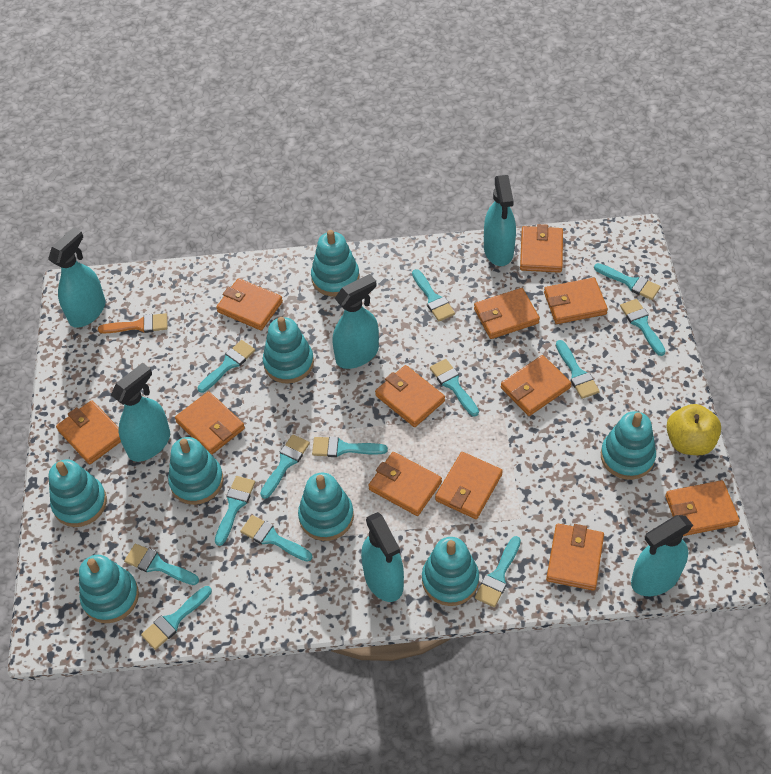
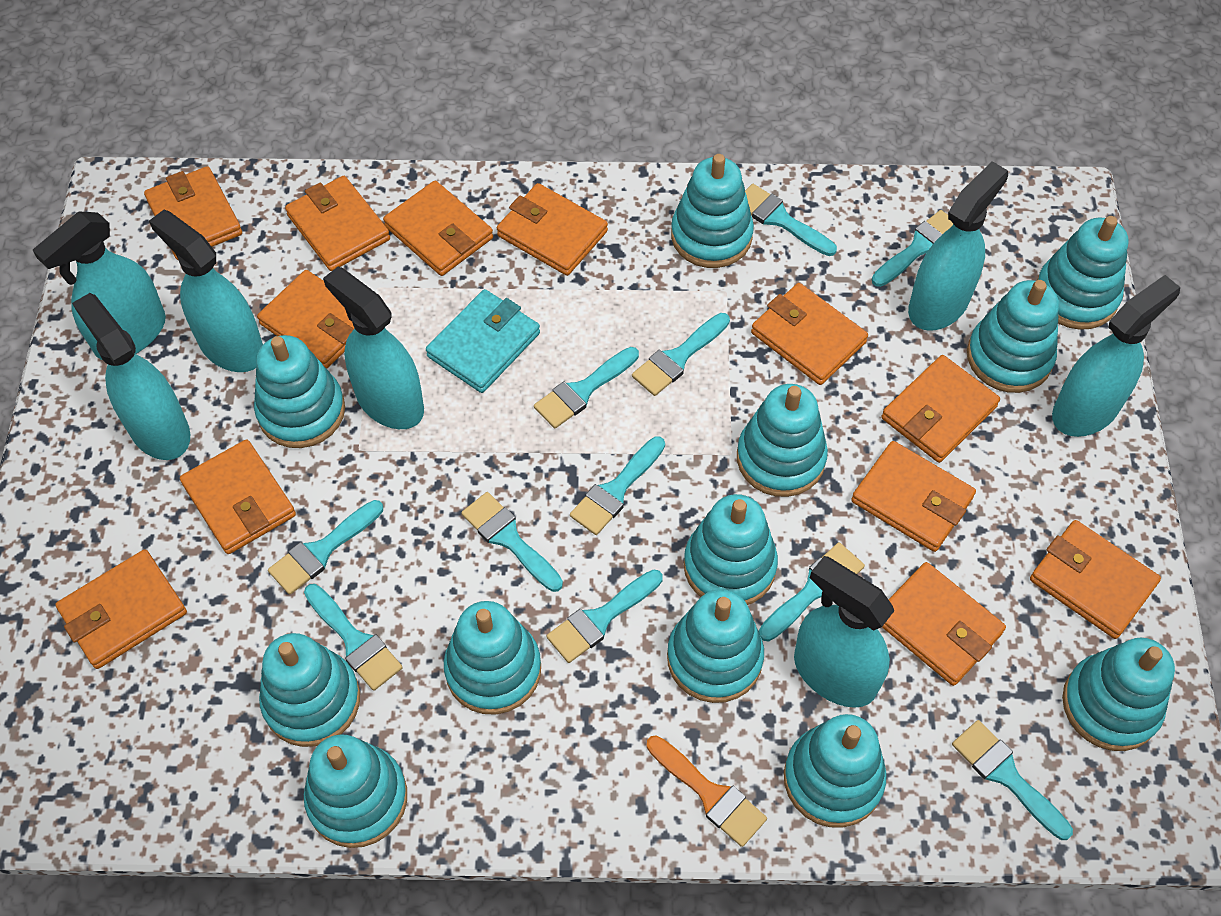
turquoise brush: [124,544,199,585] [141,586,212,650] [198,340,255,393] [215,476,255,546] [240,515,312,562] [260,434,310,499] [312,436,388,457] [412,269,455,321] [430,359,479,417] [475,536,521,607] [556,340,600,399] [594,263,661,300] [620,299,666,356] = 13 -> [268,500,383,595] [304,584,403,691] [461,492,563,592] [534,347,639,429] [547,569,663,663] [570,436,665,535] [632,313,730,396] [745,184,837,256] [759,542,865,641] [872,210,953,287] [952,720,1073,840] = 11
turquoise spray bottle: [48,228,105,328] [111,363,170,462] [332,274,379,369] [361,512,404,602] [484,175,516,266] [631,515,693,596] = 6 -> [33,212,166,360] [72,293,190,460] [149,210,263,372] [323,267,424,429] [794,556,894,708] [908,161,1008,331] [1052,275,1180,437] = 7
turquoise stacking toy: [49,460,107,527] [79,555,139,623] [168,437,223,505] [263,317,314,384] [298,473,354,541] [311,230,359,297] [422,537,479,606] [601,411,656,480] = 8 -> [254,335,345,448] [259,633,360,747] [304,734,407,848] [444,601,541,715] [667,589,764,703] [671,154,754,268] [684,494,778,605] [737,384,828,497] [784,714,886,828] [967,280,1059,393] [1037,216,1129,330] [1062,638,1175,751] = 12
turquoise wallet: none = 0 -> [426,289,540,393] = 1
yellow apple: [666,404,721,455] = 1 -> none = 0

